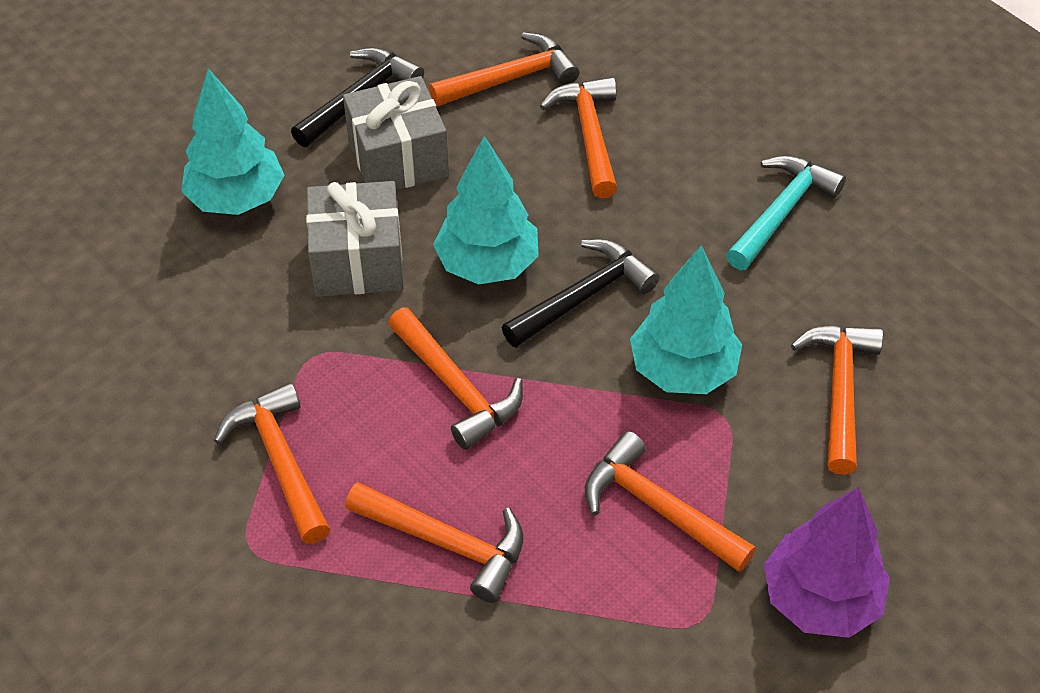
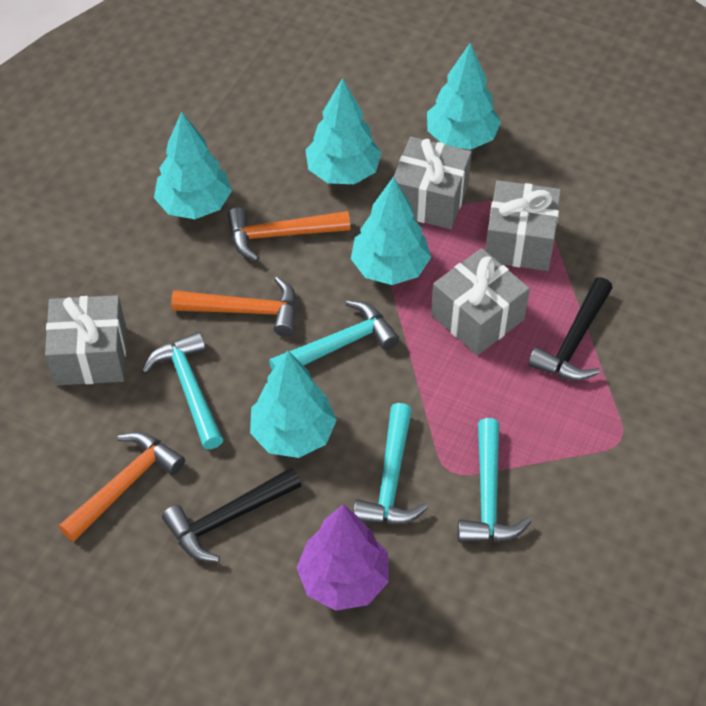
grey gift: [306,181,404,297] [343,76,449,190] = 2 -> [45,295,126,385] [394,137,472,229] [431,248,530,355] [485,180,561,271] = 4
orange hammer: [214,382,330,544] [345,482,524,603] [388,308,523,450] [429,32,579,106] [540,77,618,198] [585,431,756,572] [791,325,883,475] = 7 -> [59,432,185,542] [171,276,297,336] [228,207,350,261] = 3
turquoise hammer: [726,155,846,270] = 1 -> [142,332,224,449] [269,300,399,370] [353,403,428,524] [458,418,532,542] = 4
turquoise tree: [182,68,284,215] [433,136,539,285] [630,245,742,394] = 3 -> [154,112,232,219] [250,350,337,458] [306,78,381,184] [351,177,431,285] [427,43,501,150] = 5

